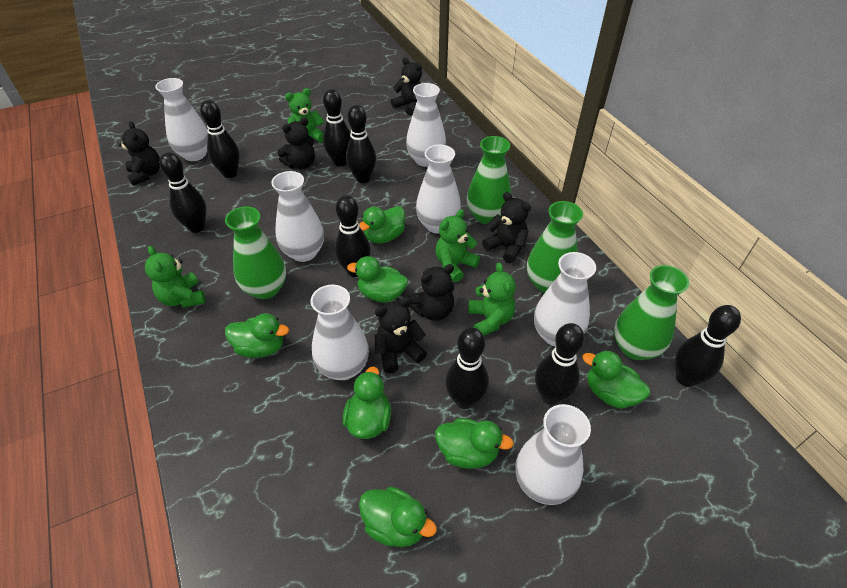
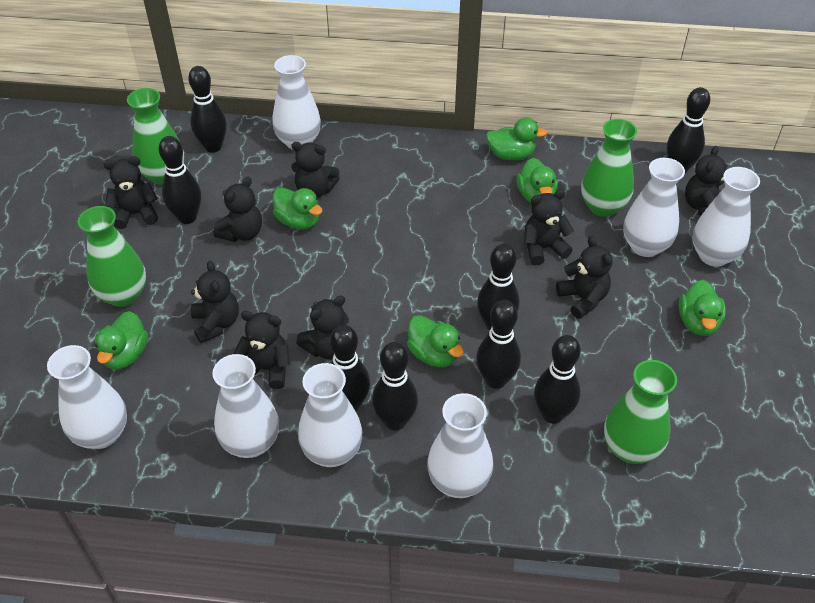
black teddy bear: [118,121,160,185] [277,117,315,169] [375,297,427,374] [391,57,422,116] [408,264,455,321] [482,192,531,263] = 6 -> [104,156,158,229] [191,261,239,343] [213,177,262,242] [233,311,290,389] [291,142,340,198] [296,295,349,359] [524,189,574,265] [556,236,613,319] [685,146,728,216] = 9
green duck: [225,313,289,358] [343,366,391,439] [347,256,408,302] [359,206,405,244] [359,487,437,547] [435,418,514,469] [582,350,650,409] = 7 -> [95,311,148,369] [273,187,323,230] [407,315,464,367] [486,118,547,161] [516,158,558,203] [679,280,726,336] = 6
green teddy bear: [145,246,205,308] [285,88,324,143] [436,209,480,282] [468,262,516,335] = 4 -> none = 0

